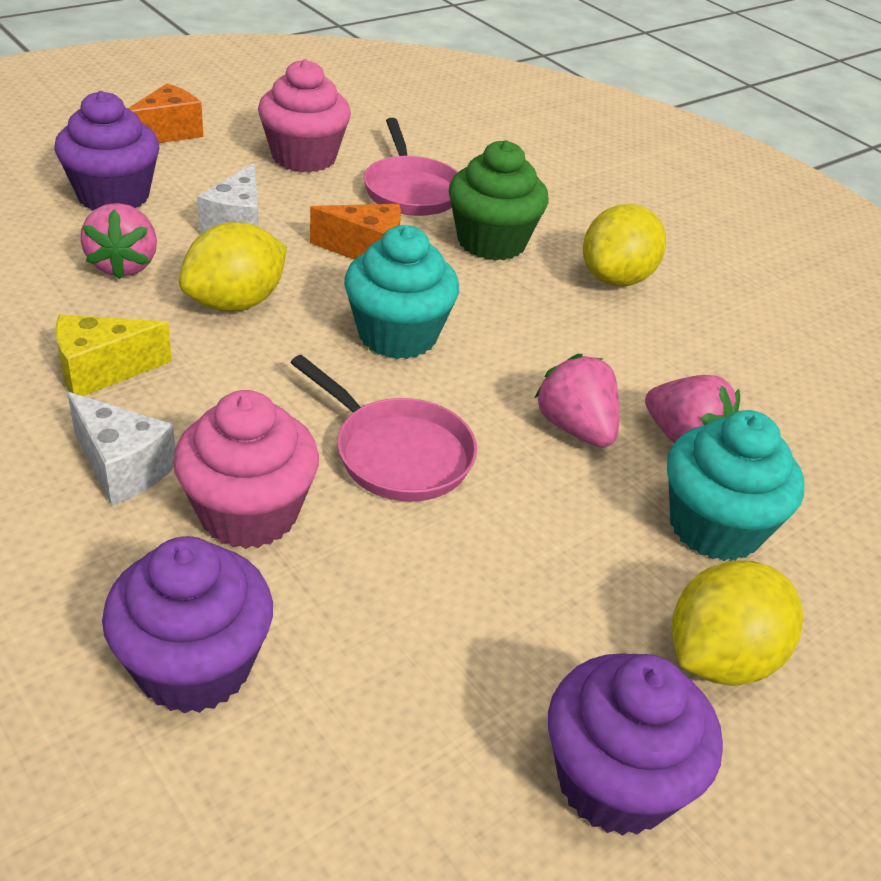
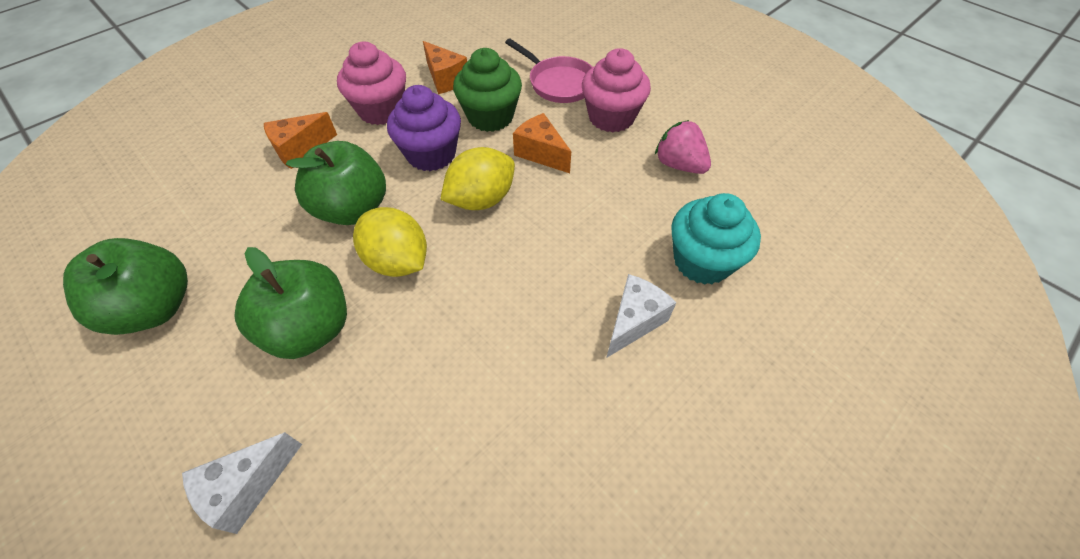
green apple: none = 0 -> [63,238,188,335] [234,247,347,359] [286,141,386,225] = 3
orange cheese: [128,83,203,143] [310,204,401,260] = 2 -> [264,112,337,169] [423,41,467,94] [513,113,571,173] = 3
pink pan: [290,355,477,502] [364,118,458,216] = 2 -> [505,38,592,103] = 1
pink strawberry: [80,203,157,280] [534,354,619,448] [645,375,740,443] = 3 -> [655,120,711,174] = 1
purple cupcake: [54,91,159,210] [102,536,273,714] [548,653,723,836] = 3 -> [387,85,461,171] = 1
turquoise cupcake: [344,225,459,359] [667,410,805,561] = 2 -> [671,193,761,285] = 1
yellow cheese: [55,315,172,396] = 1 -> none = 0
yellow lemon: [179,222,287,312] [583,204,666,286] [672,560,803,686] = 3 -> [353,207,427,277] [440,147,515,210] = 2

